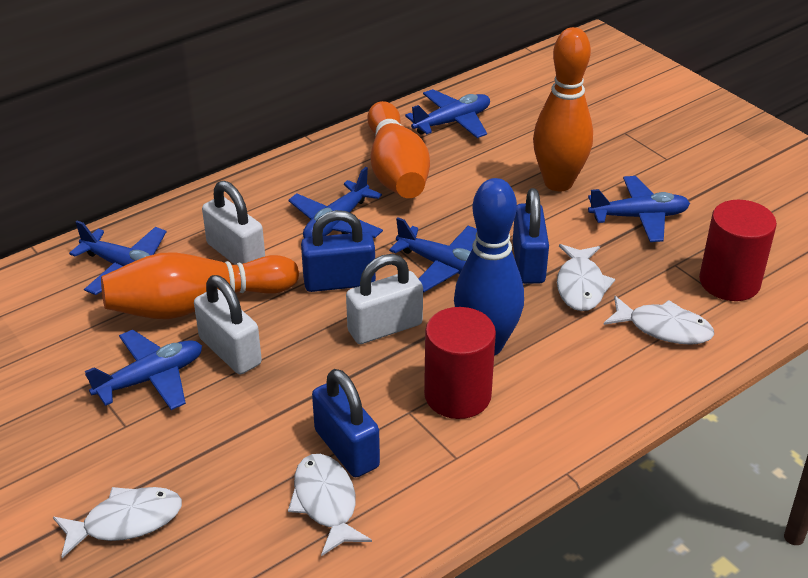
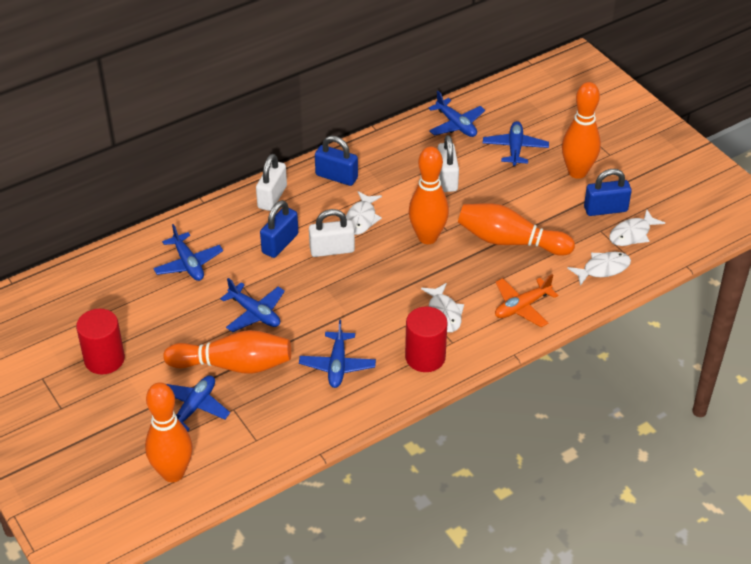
blue bowling pin: [454,178,524,356] = 1 -> none = 0
orange bowling pin: [101,252,299,319] [367,101,430,198] [533,27,593,191] = 3 -> [145,382,193,482] [163,330,291,374] [409,147,449,244] [458,203,575,256] [562,82,601,179] = 5
orange plane: none = 0 -> [495,274,558,327] = 1

